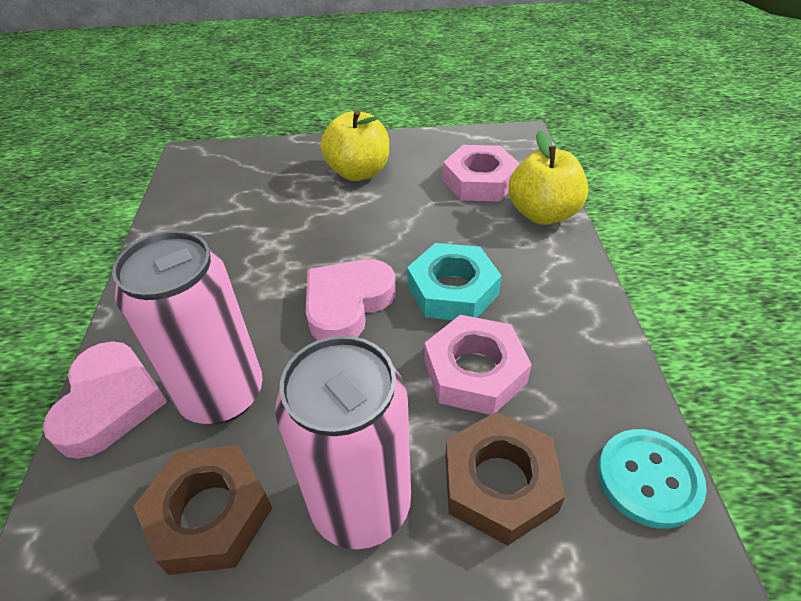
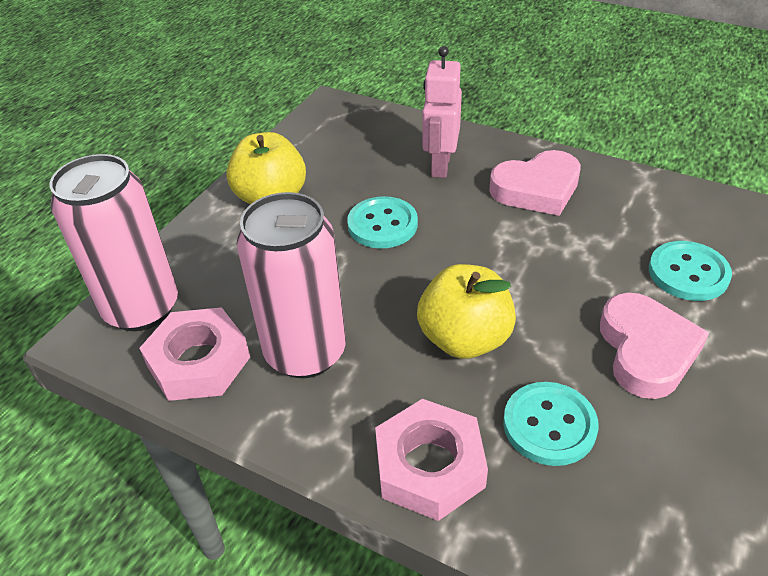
brown nut: [133,445,272,575] [445,412,565,546] = 2 -> none = 0
pink robot: none = 0 -> [422,46,462,178] = 1
turquoise button: [598,429,707,529] = 1 -> [347,196,418,248] [503,382,599,466] [649,241,732,301] = 3
turquoise nut: [407,243,502,320] = 1 -> none = 0

